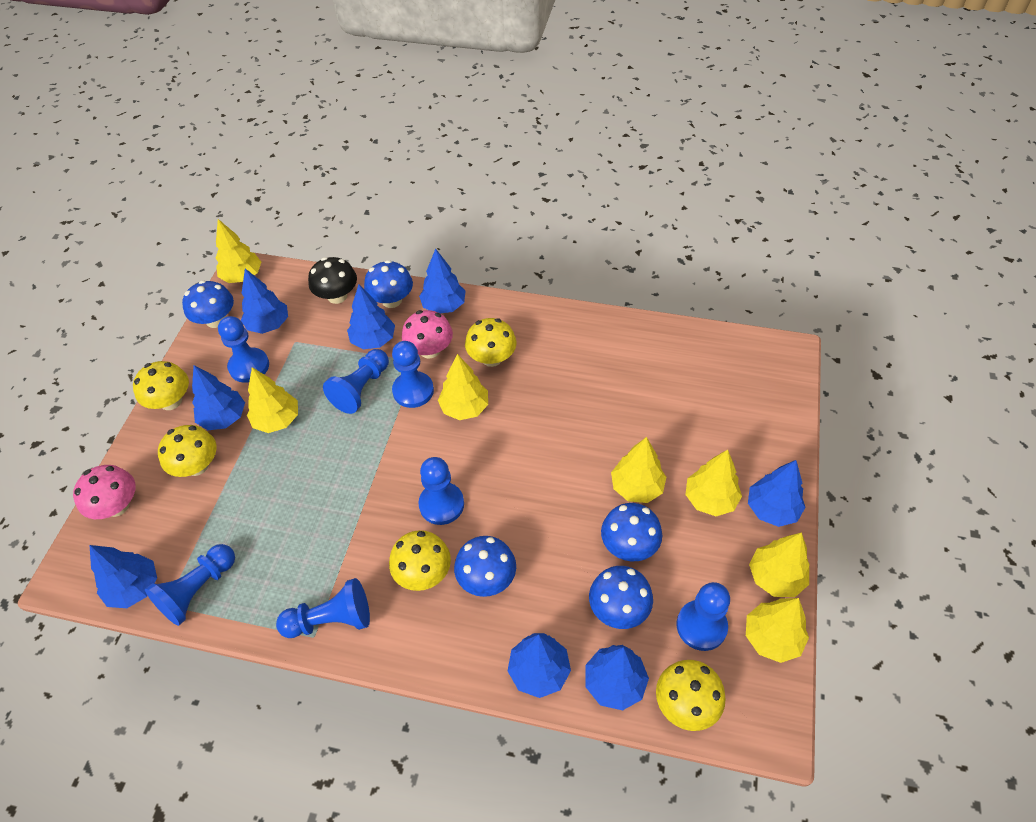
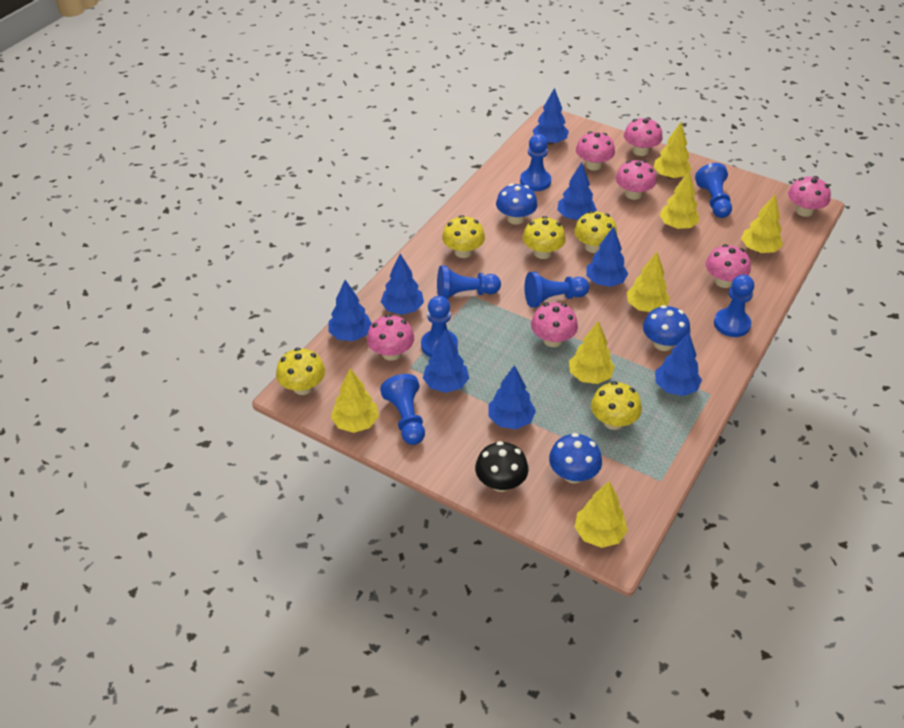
blue mushroom: [182,280,234,328] [364,260,413,308] [454,536,516,597] [589,566,653,629] [601,503,662,561] = 5 -> [496,184,538,225] [549,433,602,484] [643,305,690,351] = 3
pink mushroom: [73,465,136,519] [402,310,453,359] = 2 -> [367,314,414,361] [531,302,578,347] [576,131,615,170] [616,160,656,200] [624,117,663,156] [706,244,751,288] [788,176,831,217] = 7

